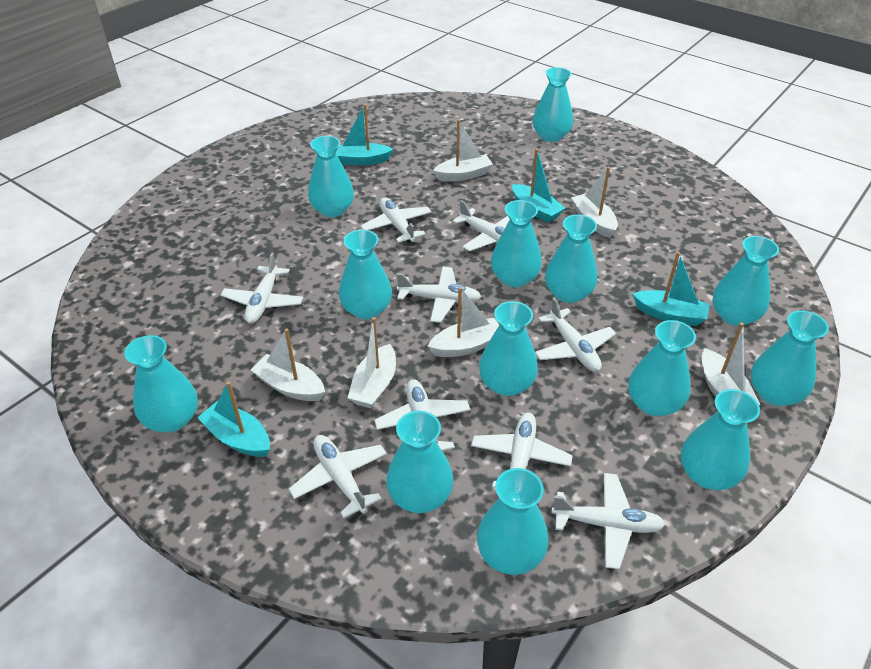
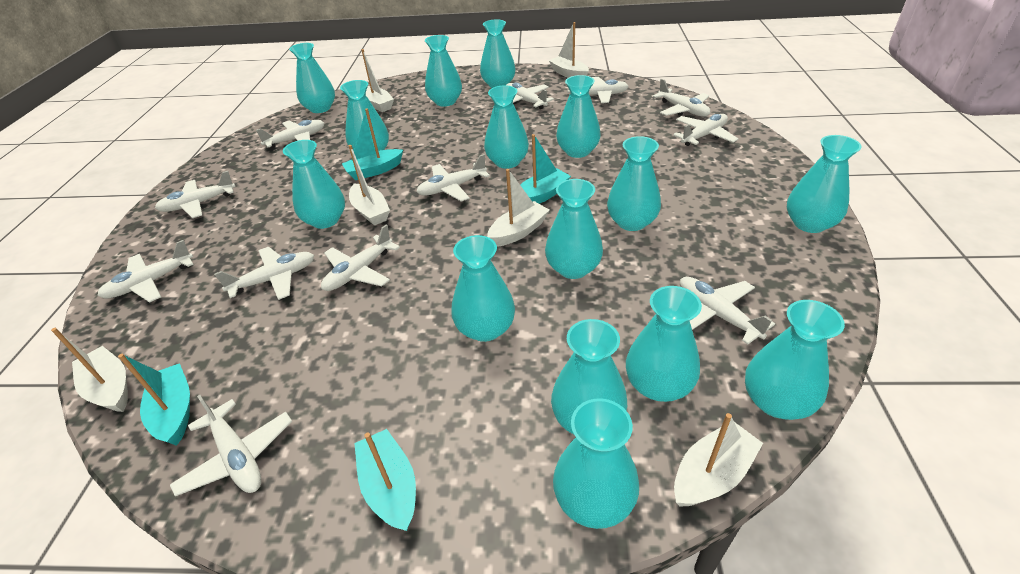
turquoise vase: [124,335,198,432] [308,136,354,217] [339,230,392,319] [386,411,453,513] [477,468,549,575] [479,301,538,396] [491,200,542,287] [533,67,573,142] [545,214,597,303] [628,320,696,416] [681,389,760,490] [712,236,779,326] [751,310,829,406] = 13 -> [283,140,345,229] [289,43,335,113] [340,80,389,151] [425,35,462,107] [451,235,515,342] [480,19,516,88] [484,85,529,169] [545,179,603,279] [551,319,627,434] [553,398,639,529] [556,75,601,158] [607,136,661,231] [626,286,702,402] [745,300,845,420] [787,135,862,233] = 15
white plane: [221,252,303,324] [289,435,387,518] [360,197,432,243] [374,379,471,451] [396,267,481,323] [452,200,510,251] [471,412,573,488] [535,298,616,372] [551,473,666,569] = 9 -> [97,240,193,303] [155,171,236,218] [170,395,292,496] [214,247,314,300] [256,120,324,148] [321,224,400,291] [416,154,490,202] [506,83,554,109] [567,77,629,103] [652,79,710,117] [673,114,738,146] [680,277,775,345] = 12

